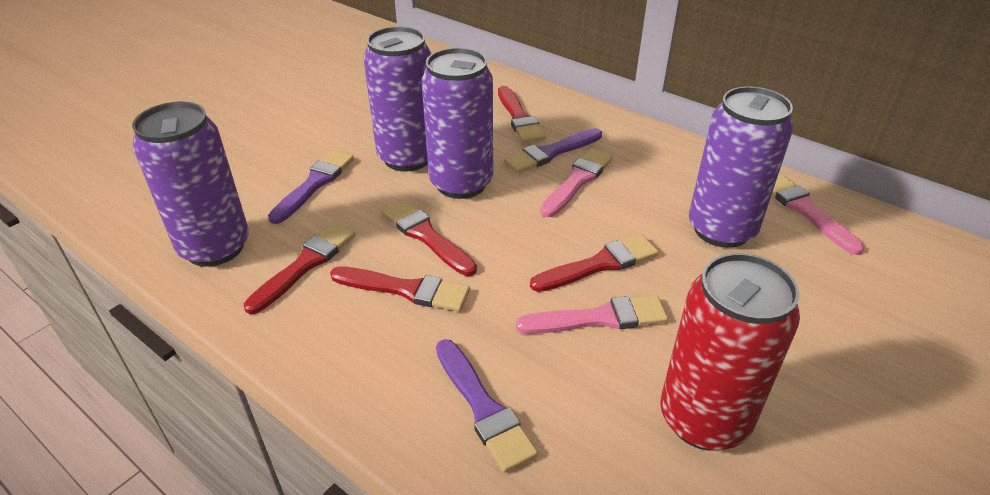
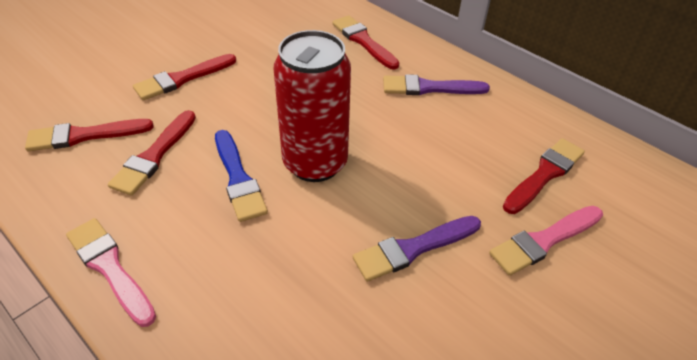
blue brush: none = 0 -> [215,130,268,222] = 1
pink brush: [516,295,668,334] [540,148,613,217] [772,174,864,255] = 3 -> [66,218,156,327] [489,206,603,276] = 2
purple brush: [268,150,354,224] [436,339,538,473] [504,128,602,173] = 3 -> [353,216,481,282] [383,74,490,95] = 2
purple can: [132,101,249,267] [364,26,431,172] [422,48,493,199] [689,86,793,248] = 4 -> none = 0

